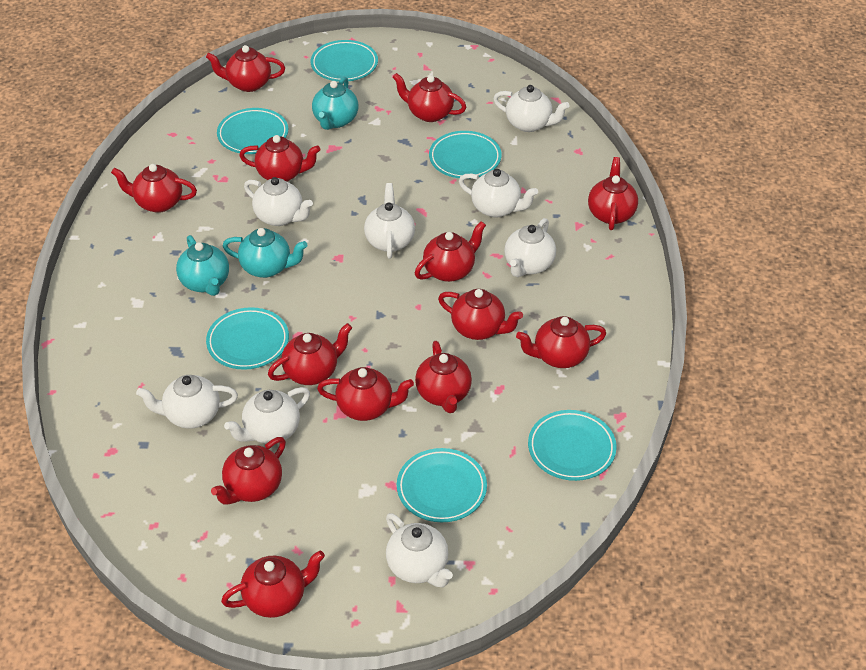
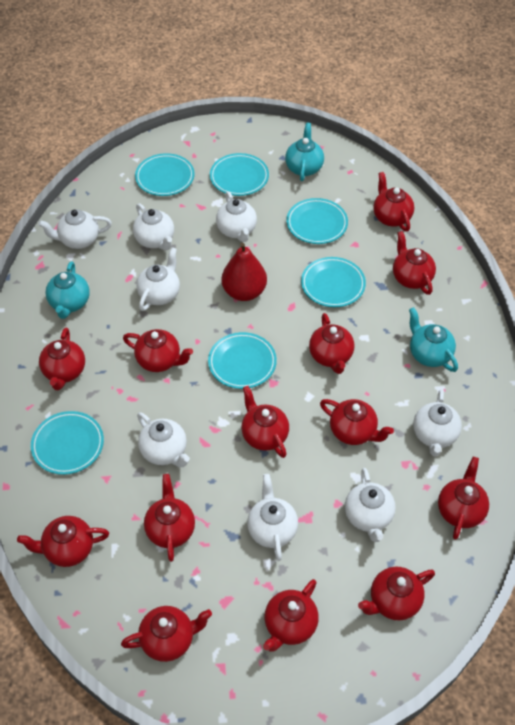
red pear: none = 0 -> [222,243,267,301] = 1

